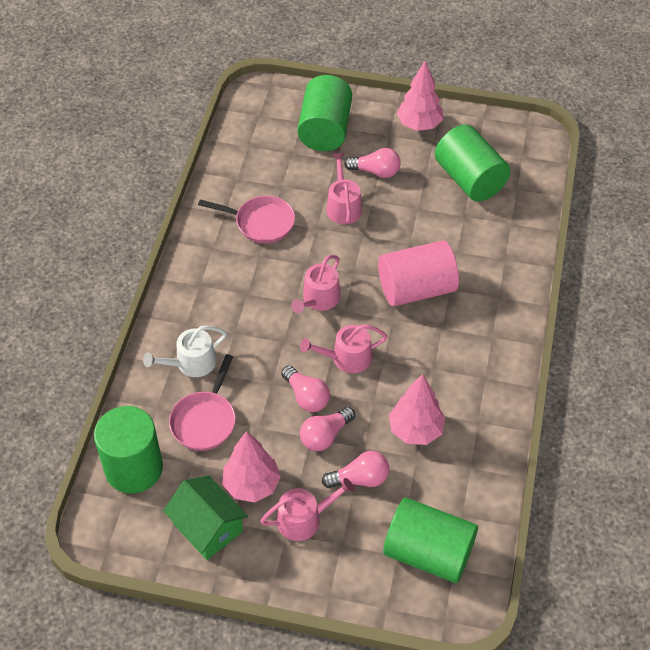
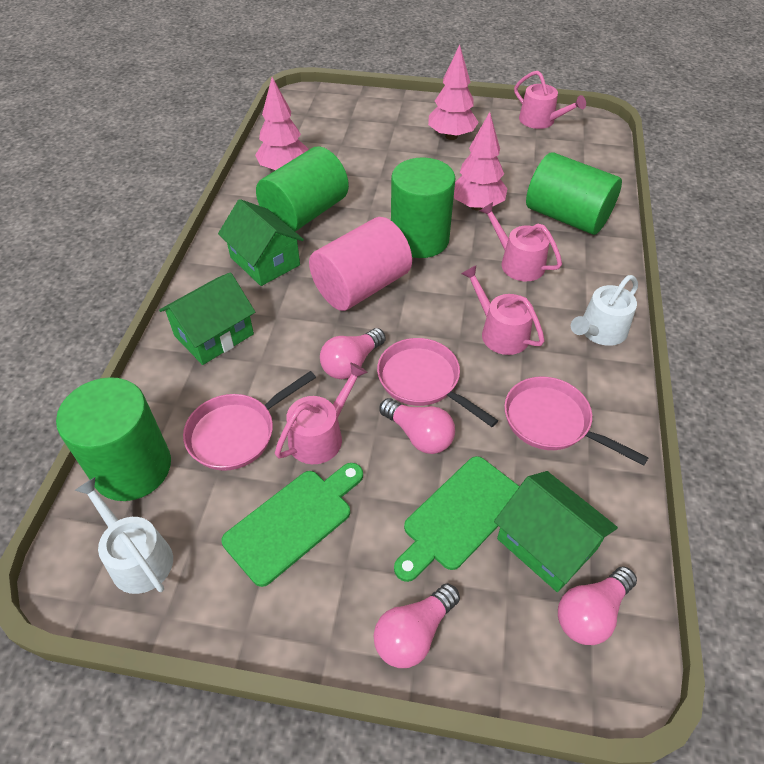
green cutting board: none = 0 -> [222,463,363,587] [394,456,520,582] = 2
green house: [163,475,248,560] = 1 -> [159,272,255,365] [218,199,304,286] [494,471,618,592] = 3
pink pan: [169,354,236,451] [198,196,295,244] = 2 -> [183,371,316,471] [377,338,498,427] [504,376,649,466] = 3
white watering can: [143,326,227,377] = 1 -> [74,477,173,594] [571,275,638,346] = 2

